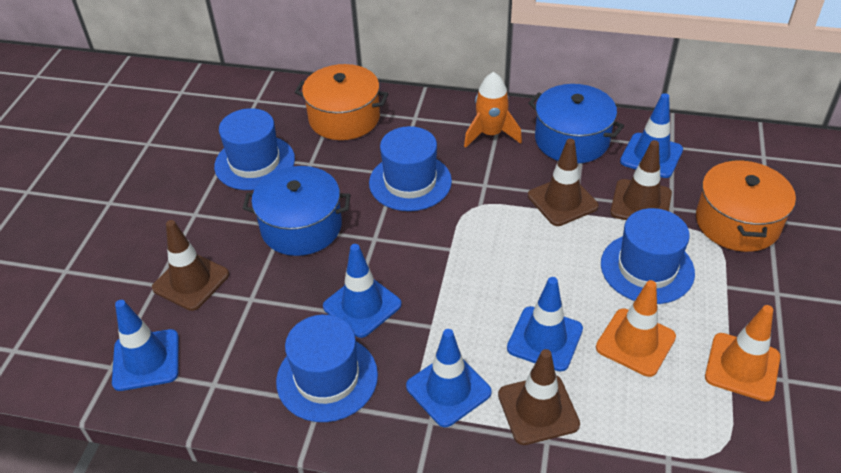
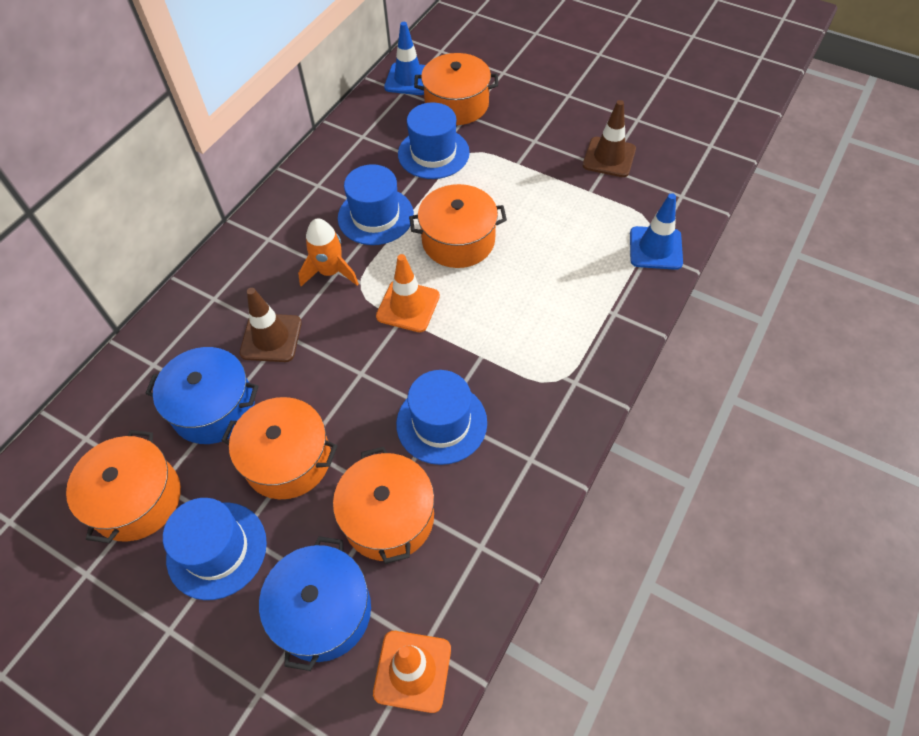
blue traffic cone: [112,300,179,391] [323,244,402,338] [406,329,492,427] [507,277,583,372] [620,93,683,178] = 5 -> [384,22,426,95] [630,193,683,270] = 2
brown traffic cone: [152,220,229,311] [498,349,580,445] [528,139,599,226] [610,140,672,220] = 4 -> [240,288,302,362] [583,100,636,177] = 2
orange pot: [295,64,389,140] [696,159,796,252] = 2 -> [66,430,181,543] [221,397,338,499] [333,447,434,564] [409,184,507,268] [414,53,498,125] = 5

